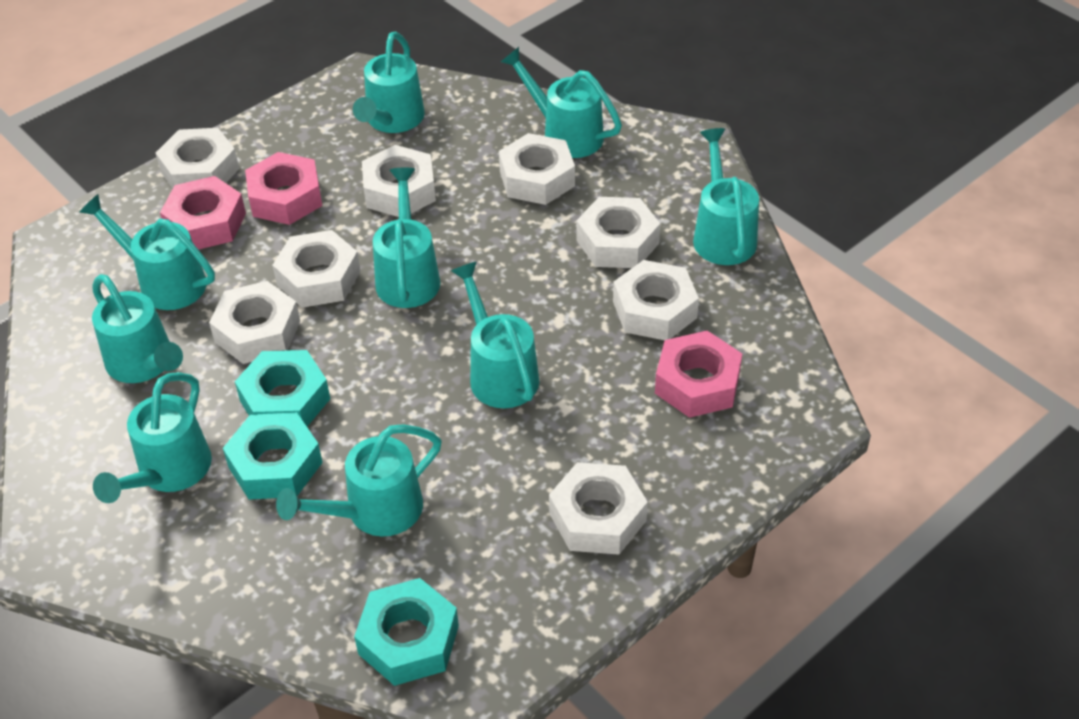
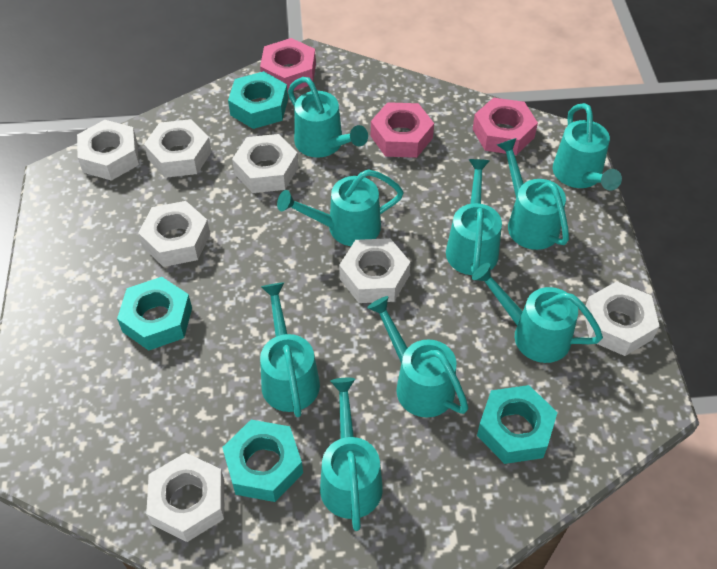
turquoise nut: [223,412,323,500] [235,350,330,426] [354,578,459,686] = 3 -> [117,277,192,350] [222,420,303,502] [228,71,288,129] [477,385,558,464] = 4
white nut: [156,128,239,188] [209,281,300,364] [272,230,361,308] [362,145,436,217] [499,133,575,205] [549,462,648,555] [577,197,660,268] [613,260,699,340] = 8 -> [77,120,139,181] [138,201,210,267] [144,119,212,178] [146,453,224,542] [232,134,299,193] [339,238,410,303] [585,281,660,356] = 7

